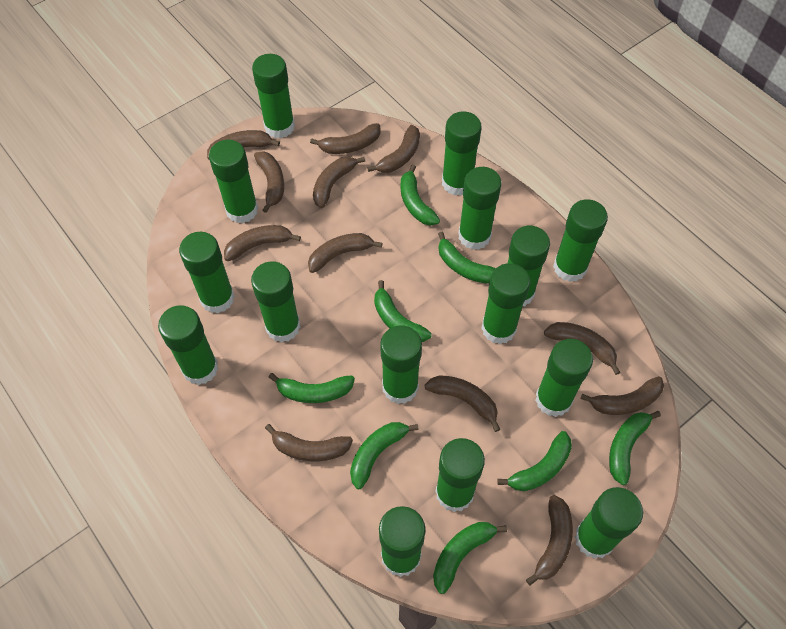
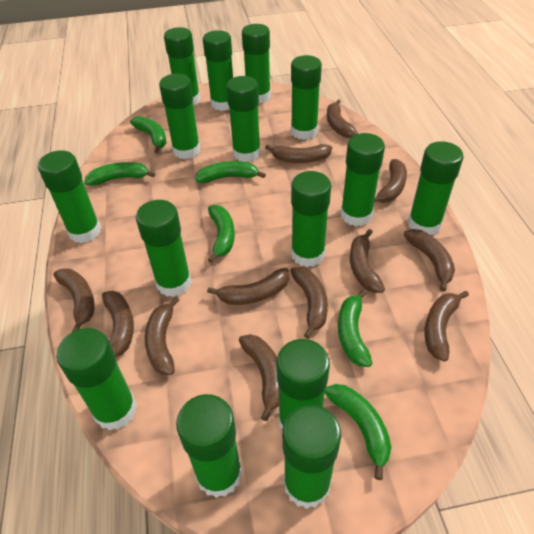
green banana: [269,373,355,403] [350,422,419,489] [374,280,432,342] [401,164,440,226] [433,522,507,594] [438,232,496,284] [497,431,572,491] [609,411,661,485] = 8 -> [84,162,155,186] [130,116,167,153] [195,161,266,183] [208,205,235,263] [325,384,391,480] [338,289,372,367] = 6

